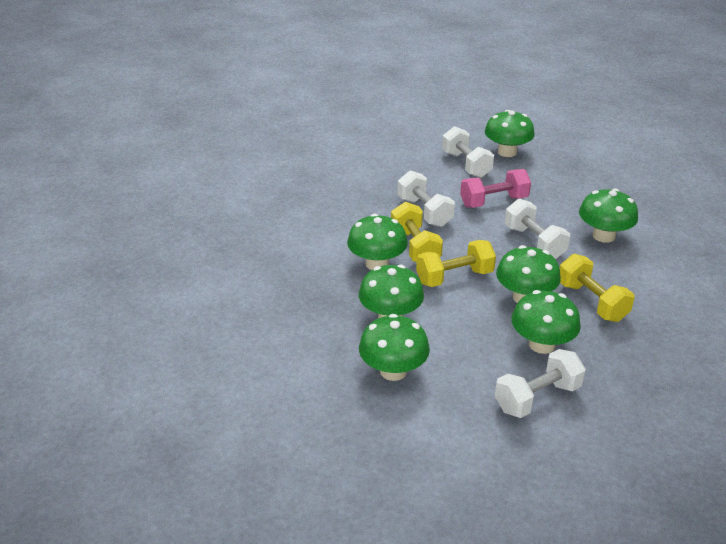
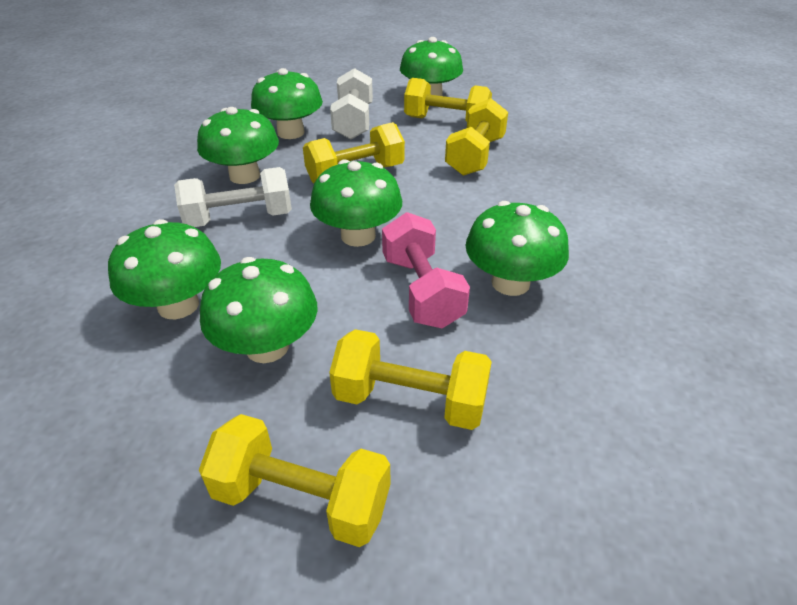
white dumbbell: [397,170,455,227] [442,126,494,178] [495,349,586,418] [505,199,570,259] = 4 -> [174,167,292,227] [330,68,373,139] = 2
yellow dumbbell: [391,202,443,262] [416,240,496,287] [560,254,635,322] = 3 -> [199,414,391,547] [303,122,405,183] [329,329,492,430] [404,78,492,121] [445,98,508,176] = 5

